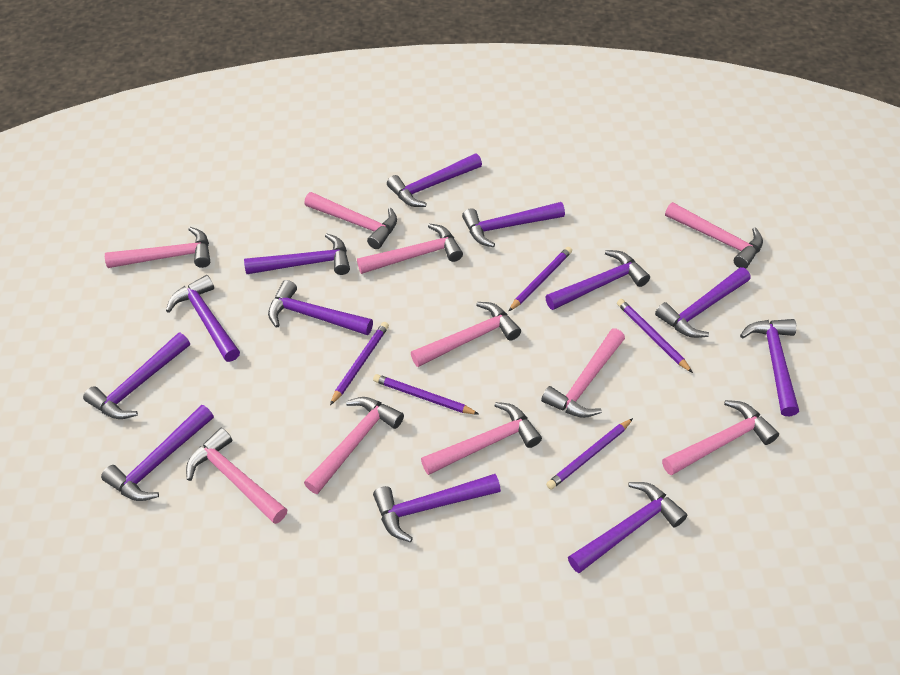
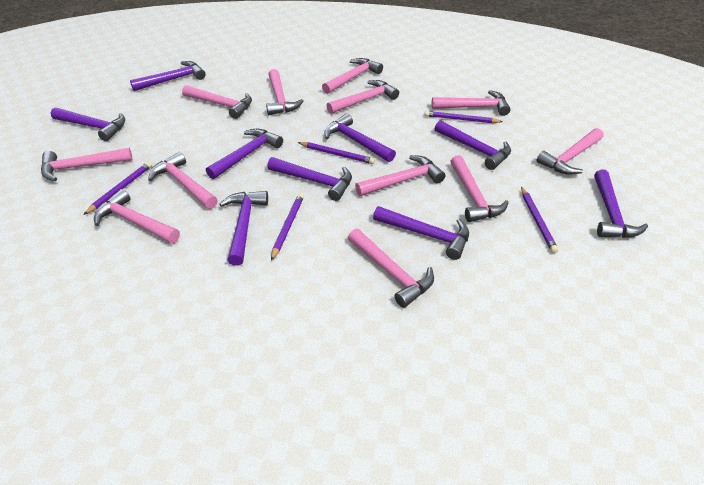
pink hammer: [105,227,210,268] [186,428,287,524] [304,192,397,249] [304,397,404,494] [357,224,463,274] [411,302,521,367] [421,402,542,475] [541,329,625,418] [662,400,779,476] [665,202,763,269] = 10 -> [41,148,132,181] [94,189,180,244] [148,152,218,209] [182,85,252,119] [266,69,304,115] [322,58,383,94] [327,80,399,114] [348,229,434,308] [355,155,445,196] [431,90,510,116] [450,155,509,222] [536,128,604,175] = 12
purple hammer: [83,333,190,419] [101,405,214,501] [166,275,240,362] [244,234,350,275] [268,280,373,335] [373,474,501,542] [387,153,482,207] [462,202,565,247] [545,250,650,310] [568,482,688,573] [655,267,751,338] [740,319,799,416] = 12 -> [51,107,125,141] [130,61,206,91] [206,129,283,179] [219,191,268,266] [267,157,352,201] [324,114,396,162] [373,206,469,260] [435,120,511,170] [594,170,648,238] = 9

